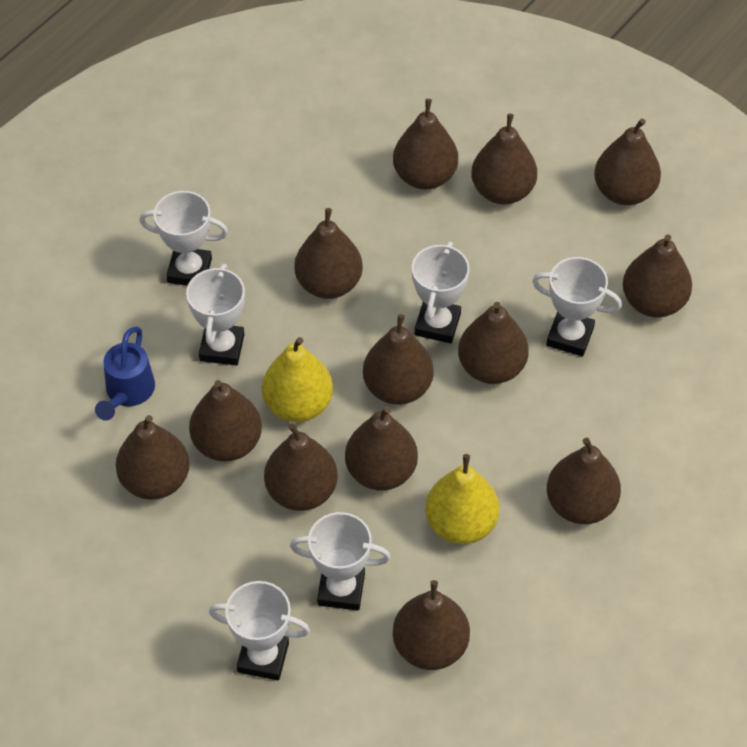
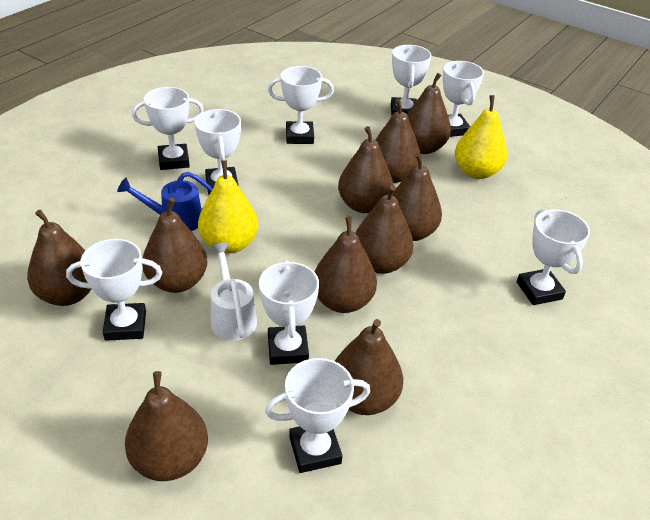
brown pear: [116,415,190,500] [189,380,262,462] [264,423,338,511] [294,208,363,299] [345,406,418,490] [363,314,434,405] [393,99,458,190] [393,580,470,670] [458,302,529,384] [471,114,537,204] [547,438,621,524] [594,118,661,205] [623,234,692,318] = 13 -> [27,210,91,306] [125,371,208,481] [142,198,207,293] [314,216,377,313] [335,319,403,415] [338,126,393,213] [356,185,414,274] [375,99,420,183] [392,153,442,241] [407,73,451,154] = 10
white trophy: [139,191,228,286] [186,264,245,366] [209,581,310,681] [290,512,391,611] [412,242,470,343] [532,257,622,357] = 6 -> [66,239,162,341] [132,87,204,170] [194,109,241,195] [259,260,319,365] [265,358,370,473] [268,66,334,144] [391,45,431,116] [443,61,484,137] [517,209,590,305] = 9
white watering can: none = 0 -> [211,243,257,341] = 1

